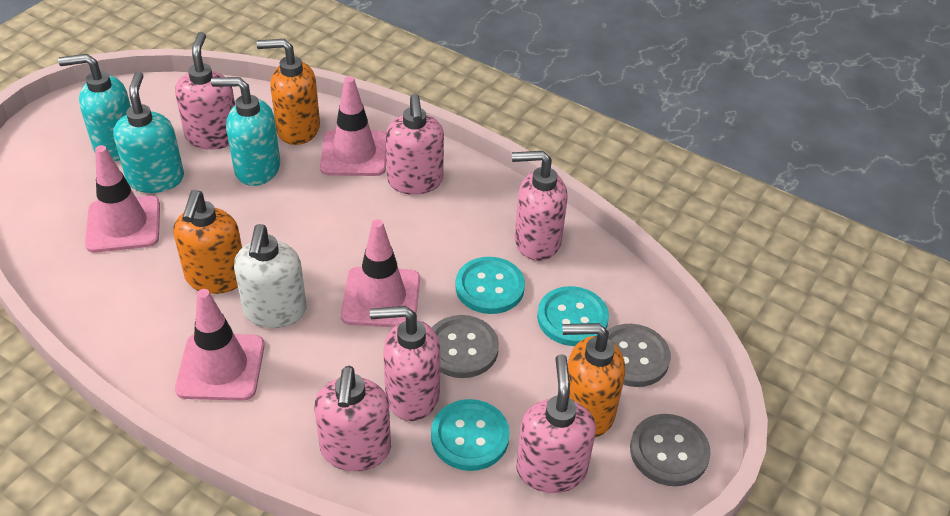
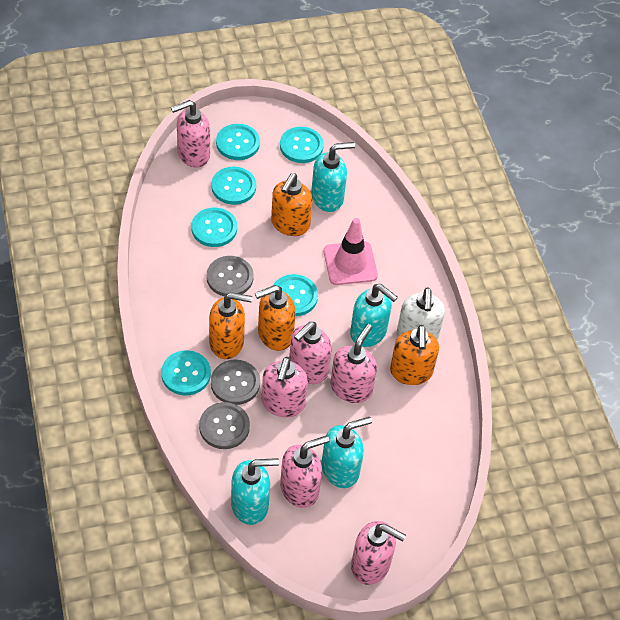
orange soap dispenser: [173,190,242,294] [256,39,320,145] [563,323,625,438] = 3 -> [209,292,253,359] [255,285,296,351] [271,173,313,236] [390,325,439,385] = 4
pink traffic cone: [85,145,160,253] [175,289,265,401] [320,76,386,176] [341,219,420,327] = 4 -> [324,218,378,285] = 1
turquoise button: [431,399,510,471] [455,257,525,314] [537,286,609,346] = 3 -> [161,350,211,396] [191,208,237,247] [211,167,256,205] [216,124,260,160] [273,274,318,316] [280,127,324,163] = 6
turquoise soap dispenser: [58,54,131,161] [113,71,184,193] [211,77,280,186] = 3 -> [231,458,279,525] [311,142,355,212] [321,417,372,488] [350,284,398,347] = 4

